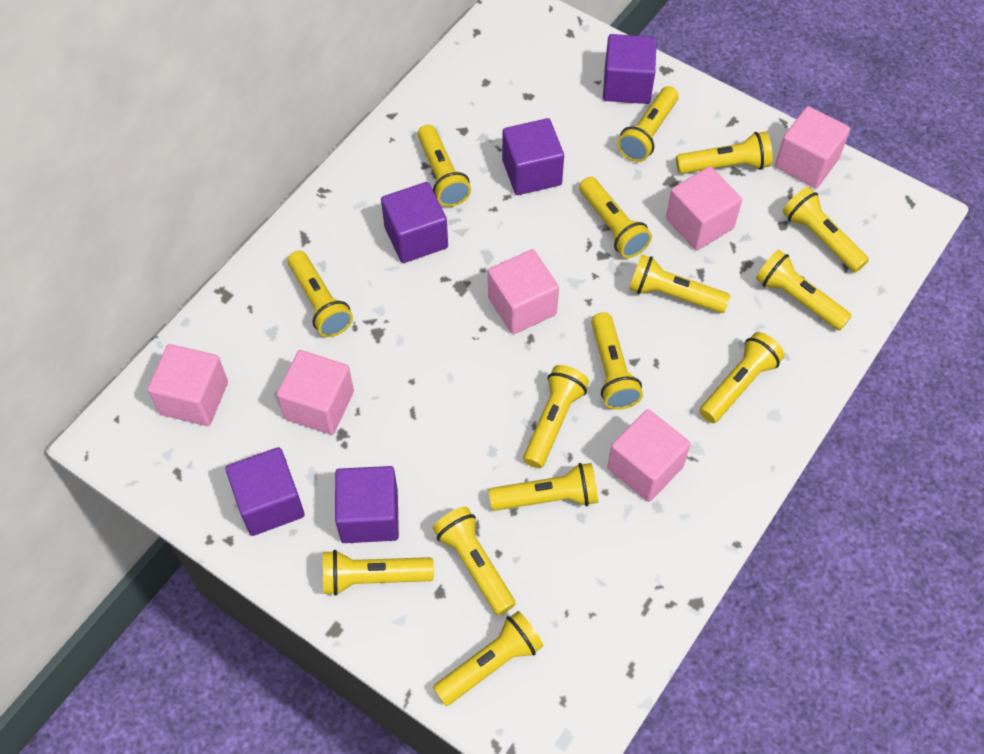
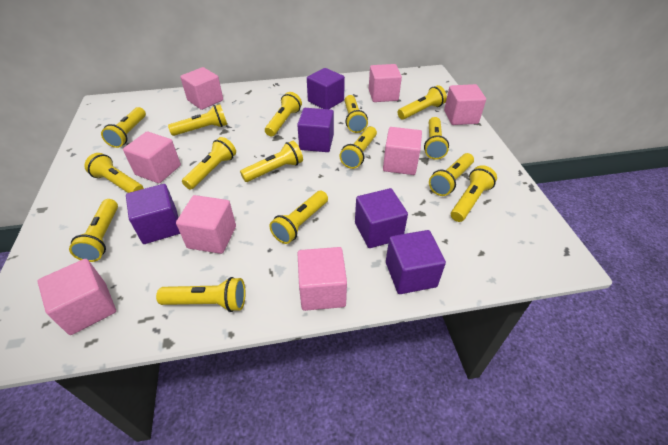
pink cube: [148,344,228,426] [277,350,354,435] [488,249,559,334] [607,409,691,502] [666,167,742,250] [775,106,850,188] = 6 -> [37,259,116,335] [123,131,181,183] [176,195,236,254] [180,67,223,110] [297,247,347,311] [369,64,402,102] [383,127,422,175] [444,84,486,125] = 8

